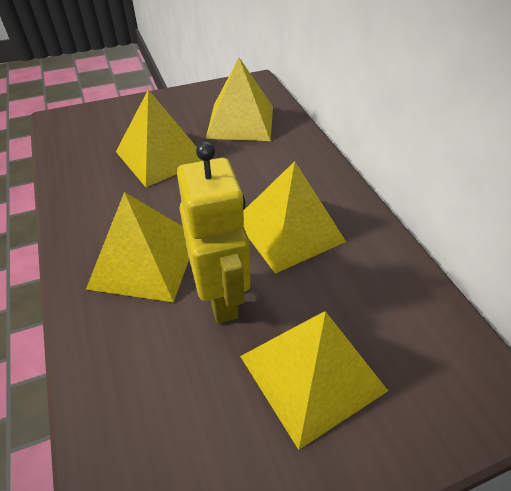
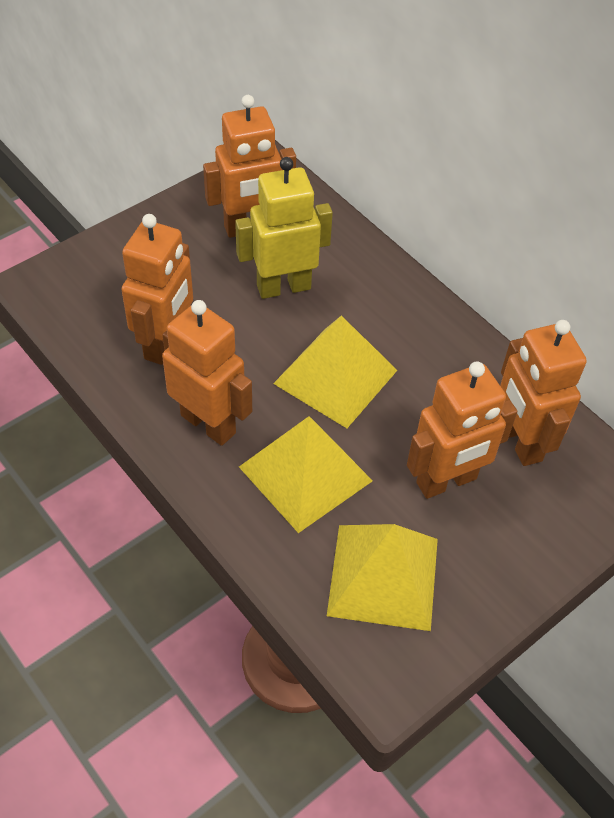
orange robot: none = 0 -> [121,214,193,365] [162,300,252,446] [203,95,296,238] [407,361,517,499] [500,320,587,466] = 5
yellow pyramid: [86,192,189,302] [116,89,203,187] [206,58,273,141] [240,311,388,450] [243,161,346,274] = 5 -> [239,416,373,533] [273,315,397,428] [327,524,438,631] = 3

